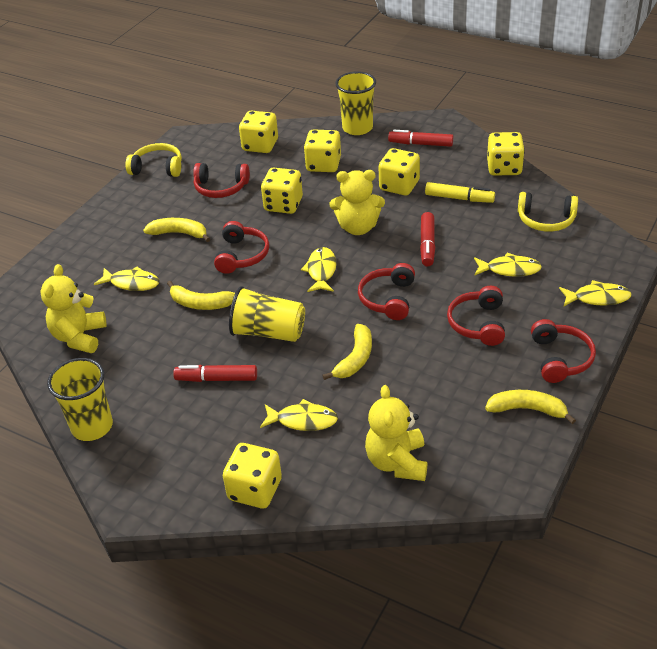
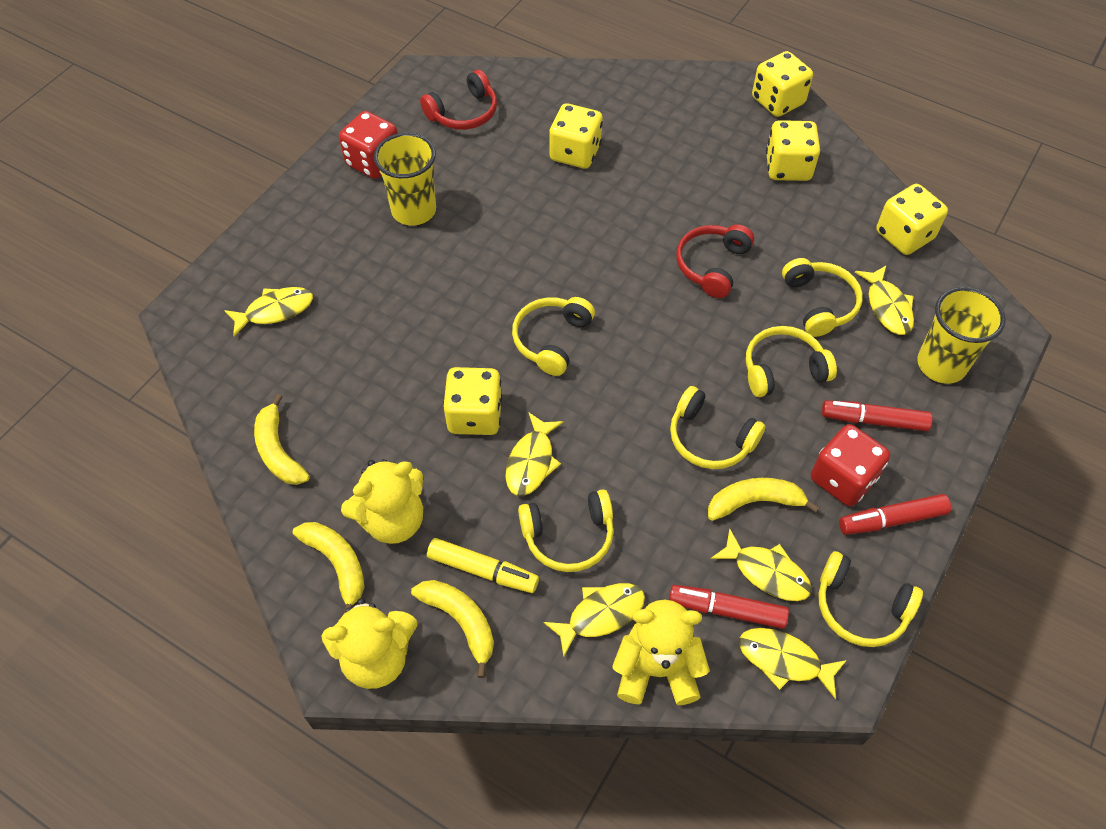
red dice: none = 0 -> [339,111,398,179] [811,424,890,506] = 2
red headphones: [193,163,250,198] [214,221,269,274] [358,263,415,320] [447,286,505,346] [531,319,596,383] = 5 -> [420,70,497,130] [676,224,754,298] = 2
yellow cup: [47,358,113,441] [229,286,305,342] [335,71,376,135] = 3 -> [374,133,436,226] [917,287,1006,384] = 2
yellow dice: [223,443,282,508] [239,111,278,153] [261,168,303,214] [304,129,341,172] [379,148,420,195] [487,132,525,176] = 6 -> [443,367,502,435] [549,103,603,169] [752,51,813,117] [766,120,820,181] [876,184,948,255] = 5
yellow fish: [94,266,160,291] [260,399,338,431] [301,247,337,292] [474,253,542,277] [559,280,631,306] = 5 -> [224,287,313,337] [505,413,563,496] [544,583,645,656] [710,528,812,601] [739,628,847,699] [855,266,914,335] = 6
yellow headphones: [125,143,182,177] [518,192,578,232] = 2 -> [512,297,595,376] [518,489,614,572] [670,386,765,469] [746,326,837,397] [782,258,863,337] [818,551,923,647] = 6

